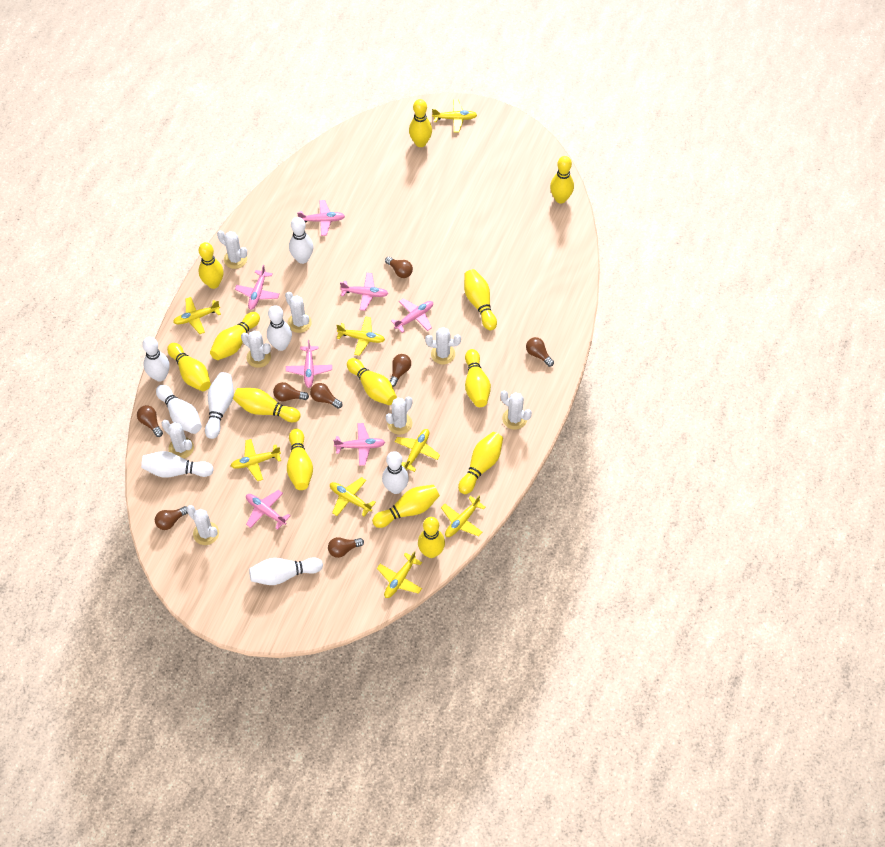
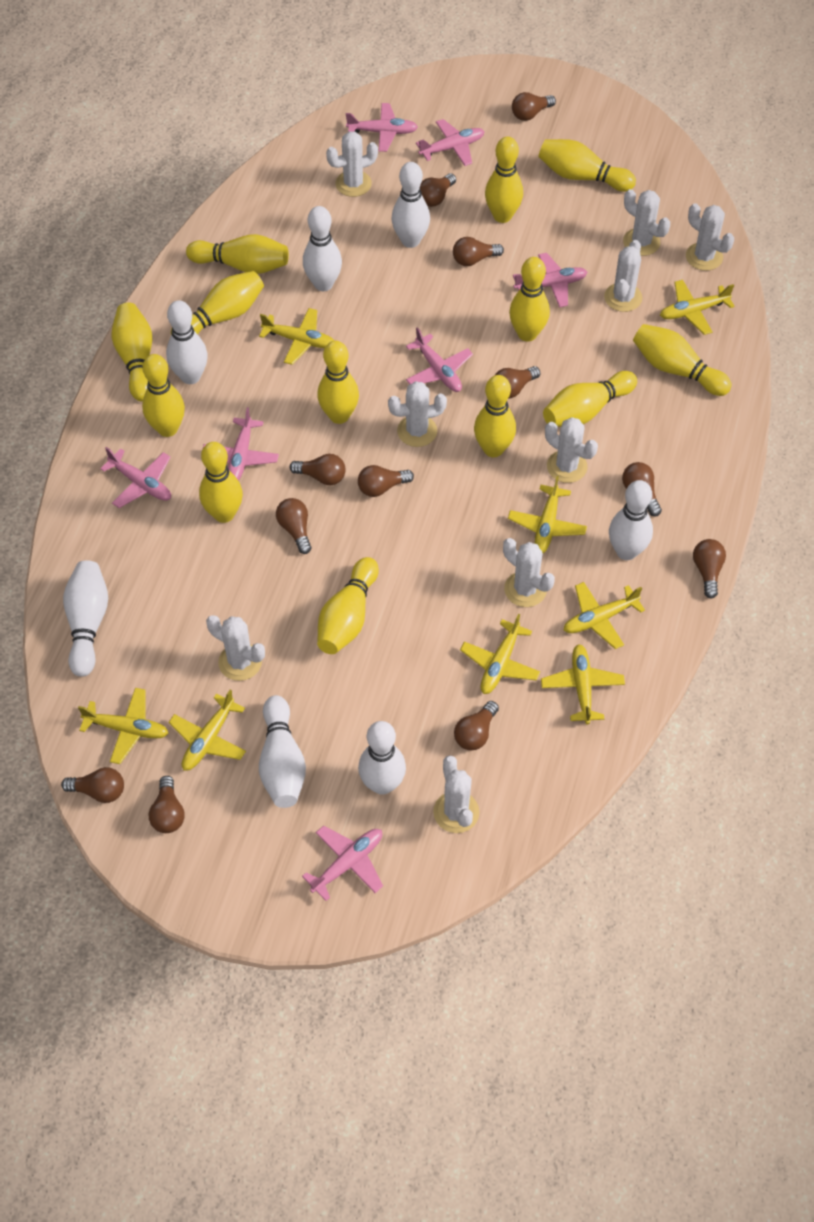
brown light bulb: [137,405,163,437] [155,506,188,530] [273,382,309,401] [310,383,343,409] [328,537,364,558] [385,257,413,278] [390,354,411,387] [526,337,554,367] = 8 -> [61,767,124,803] [149,776,185,833] [276,498,311,554] [290,454,345,485] [358,465,414,497] [420,173,456,207] [453,237,504,266] [454,701,499,751] [495,366,540,399] [512,92,556,121] [622,462,662,516] [693,539,726,599] = 12
white bowling pin: [141,451,214,478] [142,337,170,382] [156,385,202,434] [205,372,234,439] [249,557,323,585] [267,305,292,351] [289,217,313,264] [382,451,409,494] = 8 -> [63,560,108,677] [166,300,208,384] [259,695,306,808] [303,206,342,291] [358,721,406,795] [392,162,430,248] [609,480,653,560] = 7
white cactus: [161,420,194,459] [187,505,219,545] [217,230,247,269] [241,330,271,368] [285,292,312,333] [386,397,412,435] [425,327,461,364] [500,391,532,430] = 8 -> [206,615,265,681] [326,132,378,197] [388,381,447,447] [433,755,479,833] [503,538,555,607] [545,417,598,483] [604,240,642,312] [623,189,670,256] [686,203,734,271] = 9

